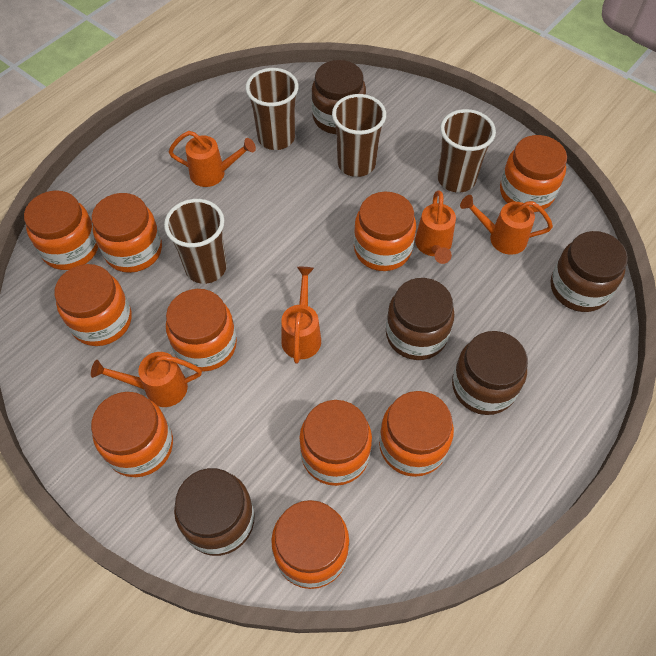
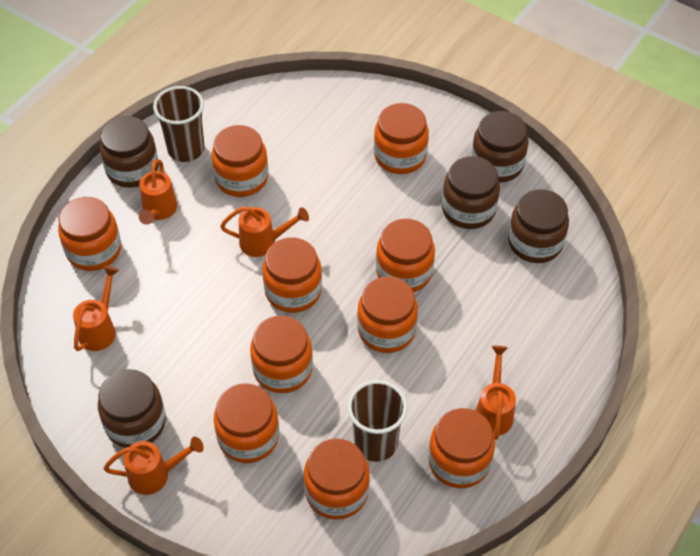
brown cup: [164,199,227,284] [246,68,298,150] [332,94,386,177] [437,109,496,193] = 4 -> [153,86,205,162] [347,380,408,462] = 2

